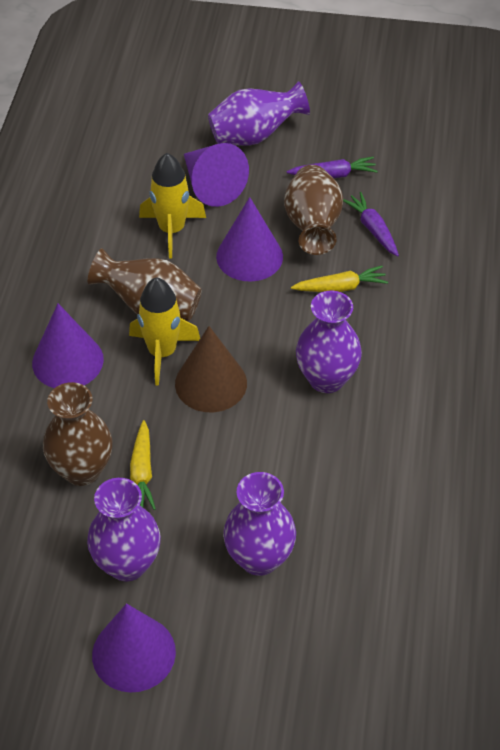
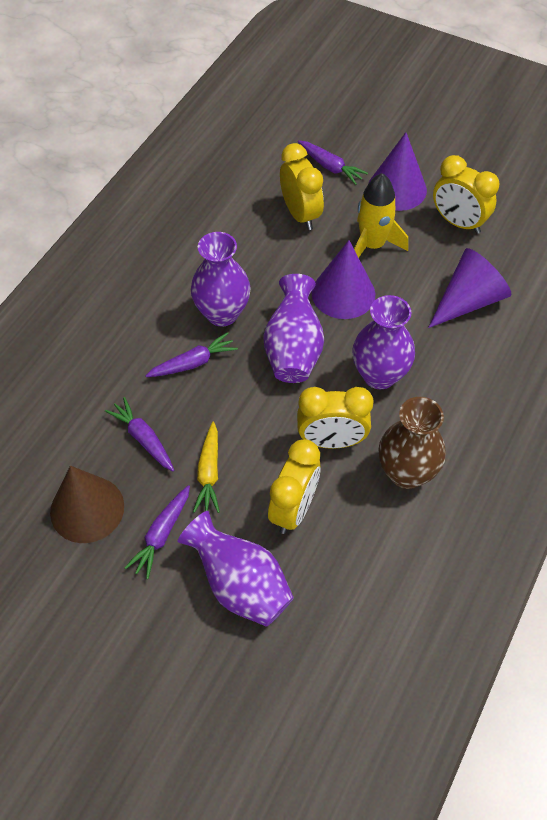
brown vase: [43,382,112,486] [88,248,202,321] [284,165,343,255] = 3 -> [379,397,446,489] = 1
purple carrot: [287,157,378,178] [343,192,399,257] = 2 -> [105,397,174,471] [125,485,190,579] [145,332,238,377] [298,140,368,185] = 4
purple cone: [32,304,104,388] [92,603,176,693] [184,143,249,207] [216,197,283,282] = 4 -> [312,240,375,319] [368,132,427,211] [428,248,512,328] = 3
yellow carrot: [130,420,156,510] [291,266,388,292] = 2 -> [193,422,220,513] = 1
yellow clock: none = 0 -> [268,439,321,534] [280,143,324,230] [297,387,374,449] [433,155,499,234] = 4
yellow rocket: [129,277,200,386] [139,153,206,259] = 2 -> [354,173,408,258] = 1

